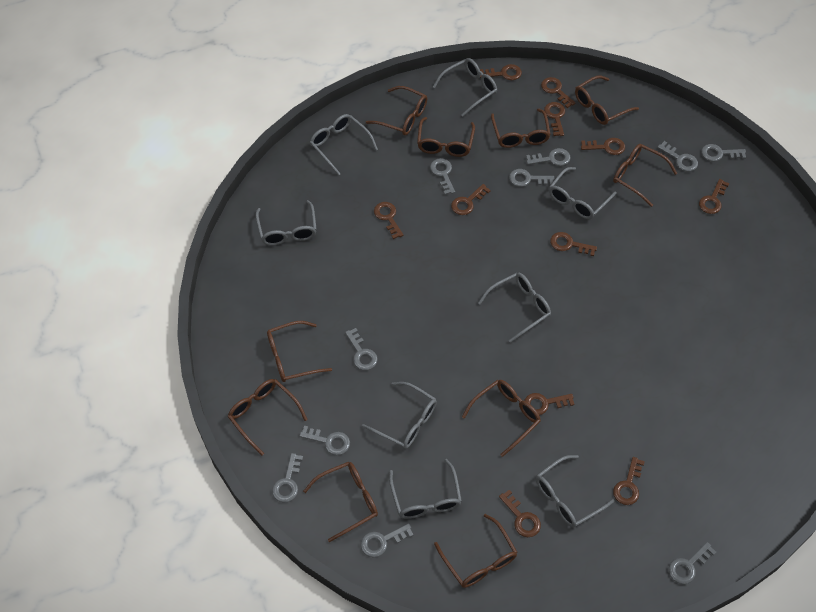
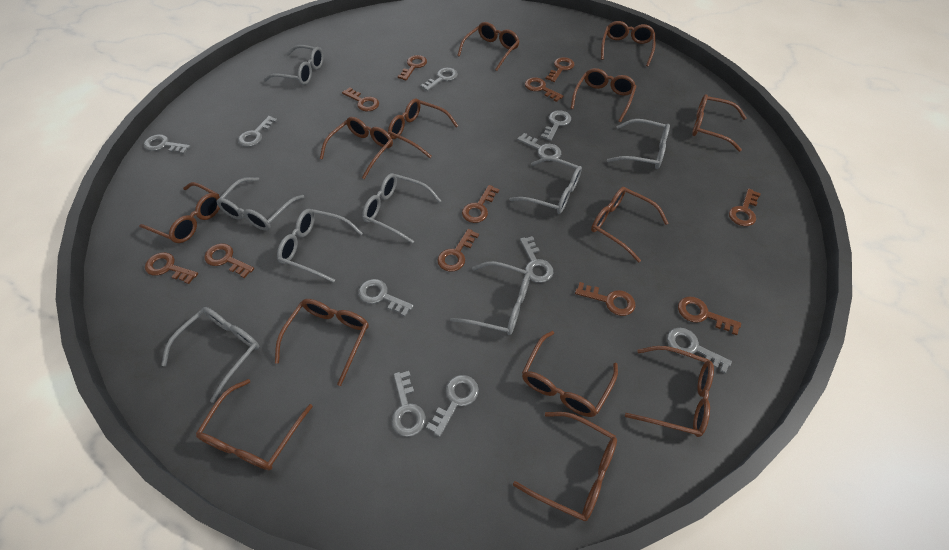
brown glasses: [228,379,308,455] [267,321,332,382] [303,462,378,542] [366,86,427,136] [417,117,475,157] [434,514,518,588] [462,380,541,457] [491,109,551,148] [575,75,639,125] [613,144,677,207] = 10 -> [139,182,220,243] [196,379,313,470] [275,299,369,386] [320,117,393,179] [388,98,458,158] [457,22,520,71] [513,412,617,522] [522,331,618,417] [570,68,636,122] [591,187,669,262] [601,21,656,66] [625,346,714,437] [692,94,746,152] = 13

